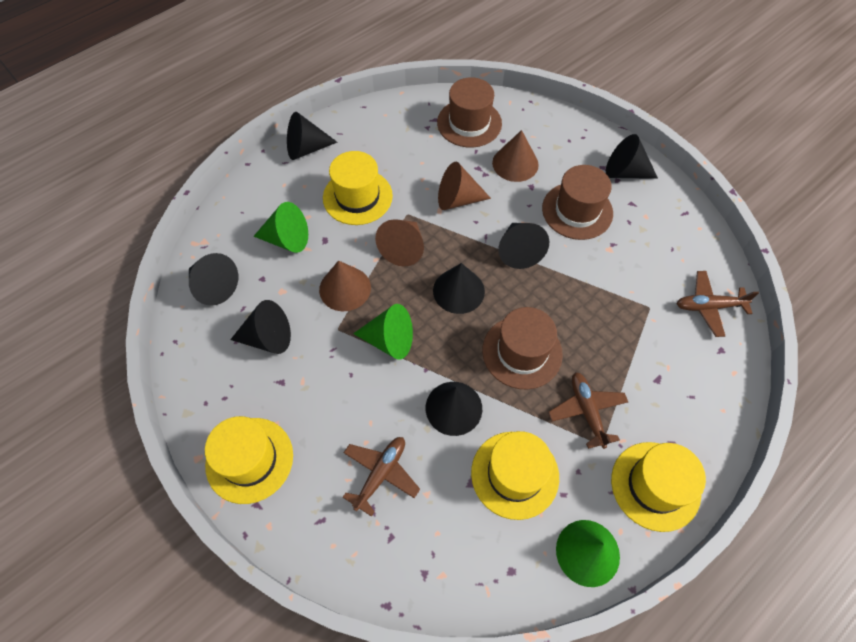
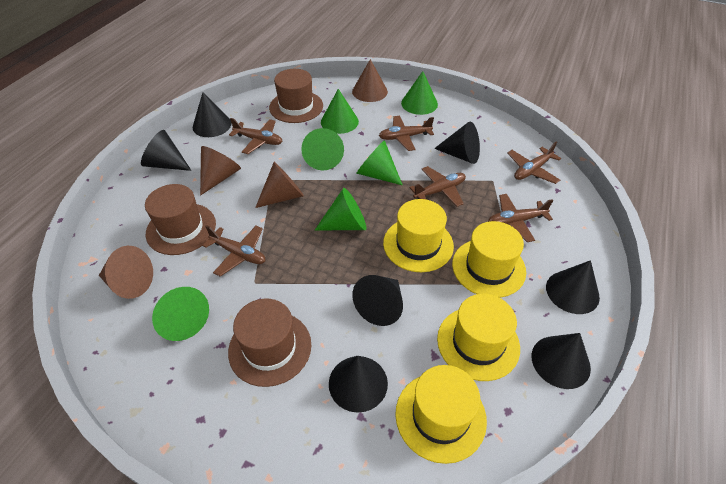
brown plane: [343,437,420,517] [548,372,628,449] [677,271,759,337] = 3 -> [202,225,265,277] [229,118,283,154] [379,116,434,151] [409,166,466,207] [488,194,553,242] [507,142,561,184] = 6
green cone: [254,202,308,253] [353,304,413,360] [556,520,620,587] = 3 -> [152,287,209,341] [301,128,344,171] [315,188,366,230] [321,89,359,134] [356,140,403,186] [401,71,438,115] = 6

